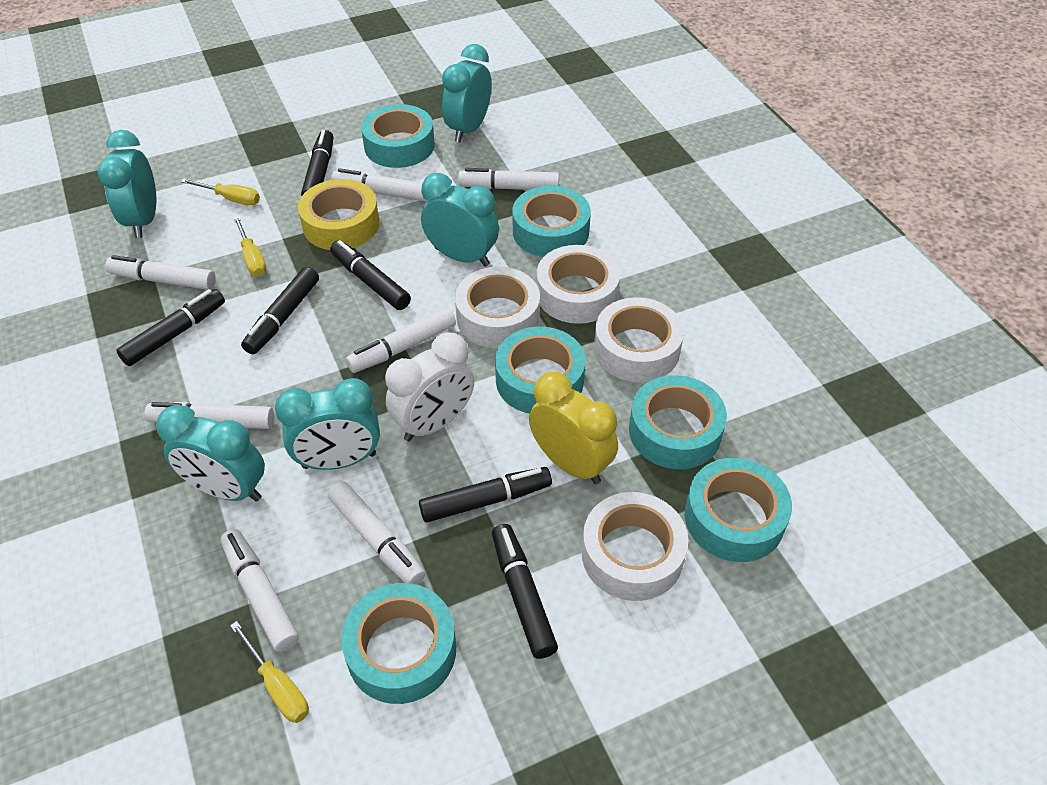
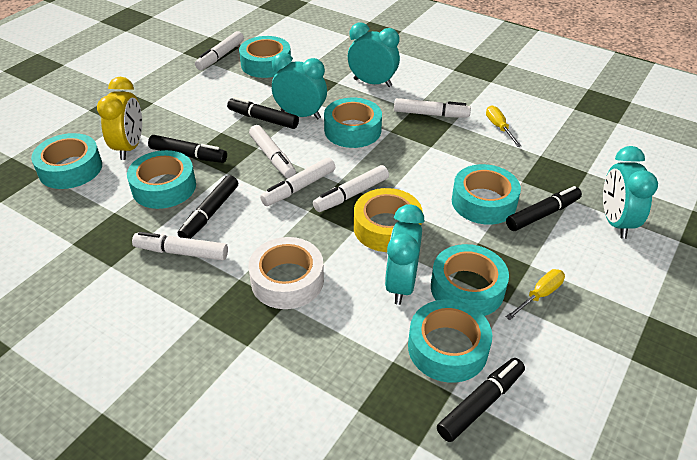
black marker: [116,289,225,366] [241,267,319,354] [301,130,333,196] [330,240,411,310] [419,467,552,522] [492,524,558,659] = 6 -> [148,135,227,163] [178,175,238,239] [227,97,299,129] [437,358,525,442] [506,186,582,231] = 5
turquoise clock: [98,130,156,238] [156,405,265,501] [275,378,380,470] [421,173,499,267] [442,44,491,142] = 5 -> [272,53,327,119] [348,23,400,87] [385,204,424,305] [603,146,658,239] = 4
turquoise tape: [341,583,456,704] [361,104,435,168] [495,327,585,414] [512,186,591,257] [629,375,727,469] [685,458,792,562] = 6 -> [31,133,102,189] [127,150,196,209] [239,36,291,78] [324,98,382,148] [408,299,492,383] [431,244,509,316] [452,164,521,225] = 7
white clock: [385,333,474,441] = 1 -> none = 0
white marker: [105,255,216,290] [144,402,274,429] [220,529,299,652] [328,481,425,585] [331,168,429,202] [346,307,456,373] [458,168,559,190] = 7 -> [132,232,228,261] [195,31,244,70] [249,125,296,178] [260,158,335,206] [313,165,389,212] [394,98,471,118] = 6
white tape: [455,267,540,348] [536,245,620,324] [582,492,688,601] [594,297,684,382] = 4 -> [249,237,324,309] = 1
yellow screwdriver: [181,178,260,205] [230,621,309,723] [233,216,267,277] = 3 -> [486,105,521,147] [506,269,565,320] = 2

